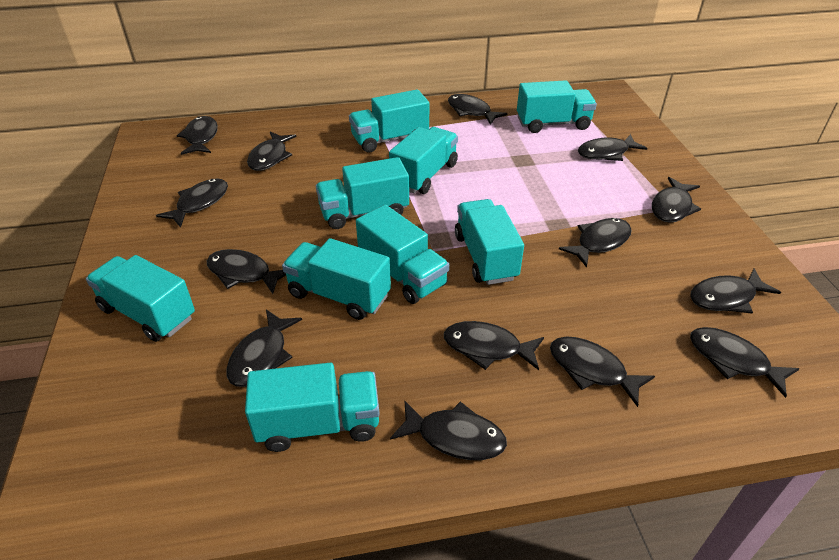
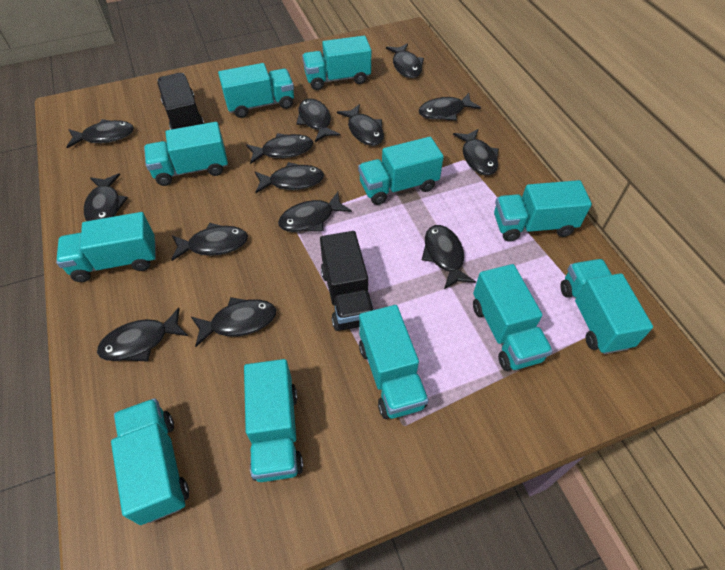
black truck: none = 0 -> [157,73,204,130] [320,231,374,331] = 2
turquoise truck: [86,255,195,342] [245,363,379,452] [282,238,391,320] [316,157,409,229] [349,89,430,153] [356,204,449,304] [389,127,458,194] [455,199,524,285] [517,80,597,133] = 9 -> [56,212,156,282] [111,398,189,525] [144,122,228,186] [218,63,294,118] [244,359,303,482] [302,36,371,90] [358,137,444,205] [359,305,429,419] [473,264,553,371] [494,180,592,242] [560,259,653,354] = 11

